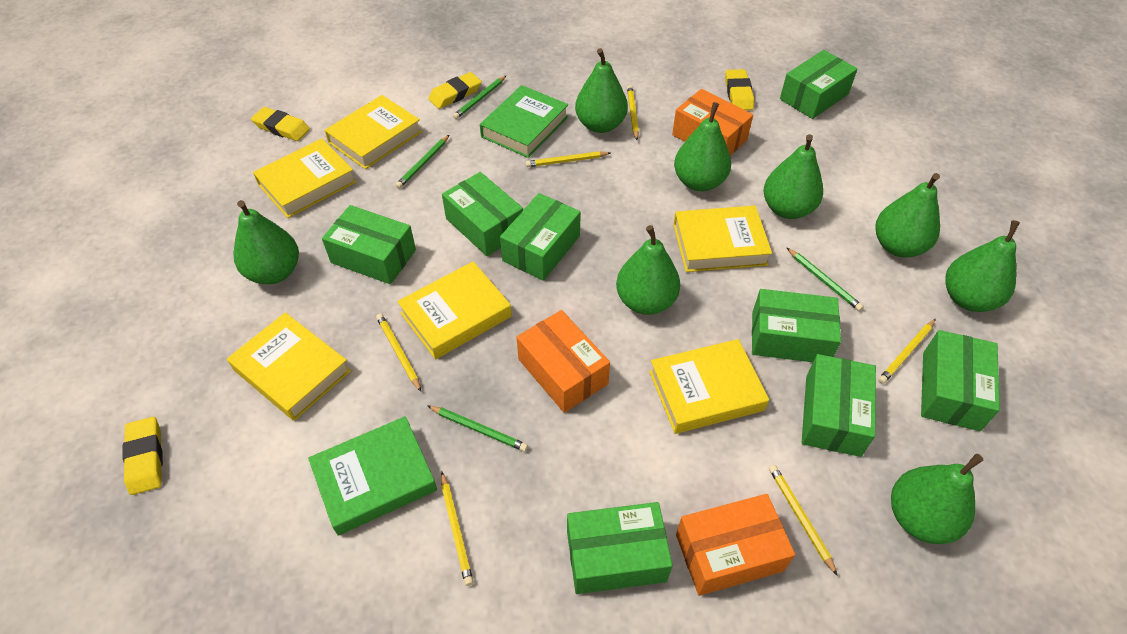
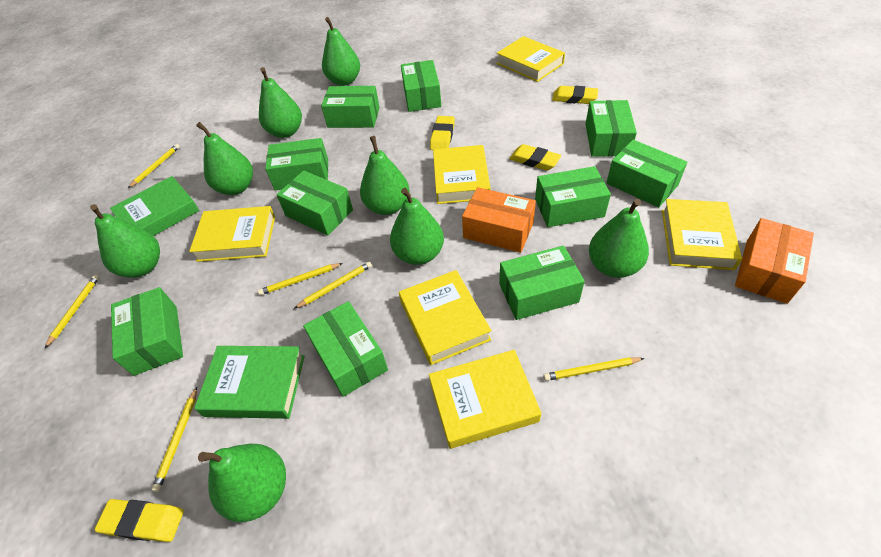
green box: [322,205,416,284] [442,172,523,256] [500,193,581,281] [567,502,673,594] [752,289,841,362] [780,50,858,119] [802,354,876,457] [921,330,1000,431] = 8 -> [111,287,183,376] [265,138,328,190] [276,170,353,235] [303,301,388,397] [321,86,380,128] [401,60,441,112] [499,246,585,320] [535,166,611,227] [586,100,637,157] [606,140,688,208] = 10
green pencil: [396,135,449,189] [428,406,528,452] [453,76,506,119] [787,248,864,311] = 4 -> none = 0
orange box: [517,310,610,413] [672,89,753,155] [676,494,795,596] = 3 -> [462,187,536,253] [735,218,814,304] = 2

